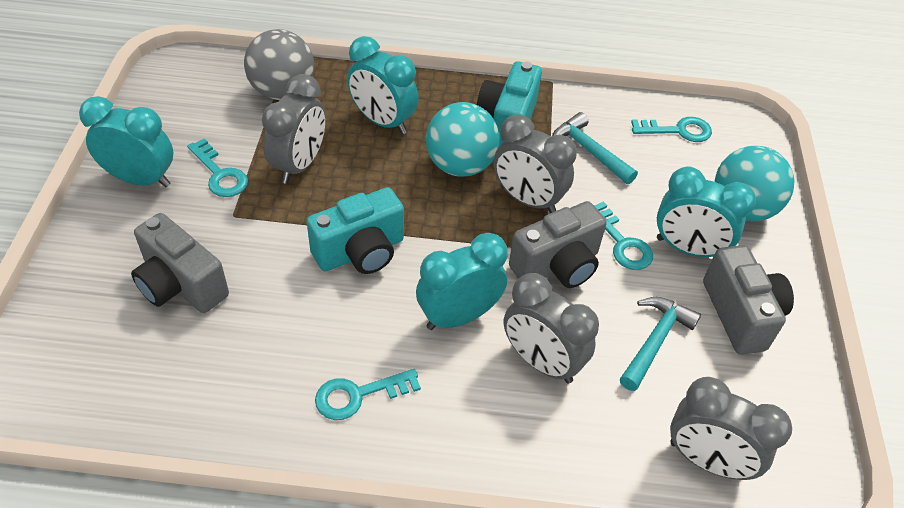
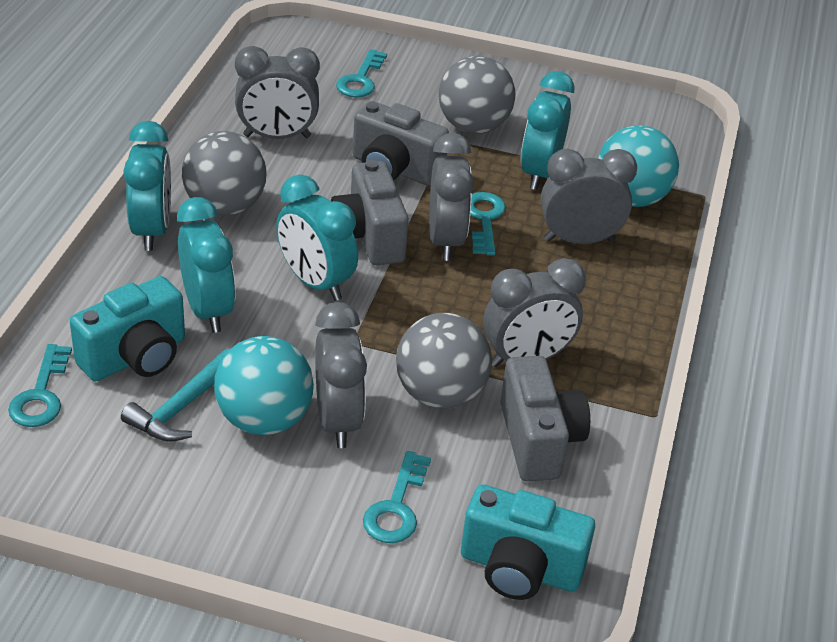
grey ball: [244,29,314,100] = 1 -> [182,131,266,216] [396,313,492,409] [439,56,516,134] = 3
grey clock: [262,74,326,184] [494,114,577,213] [503,273,599,383] [670,377,792,480] = 4 -> [235,46,320,139] [315,302,367,448] [429,133,474,261] [483,258,586,367] [541,149,637,244] = 5
turquoise hammer: [552,112,638,184] [620,297,701,391] = 2 -> [121,349,230,442] = 1

